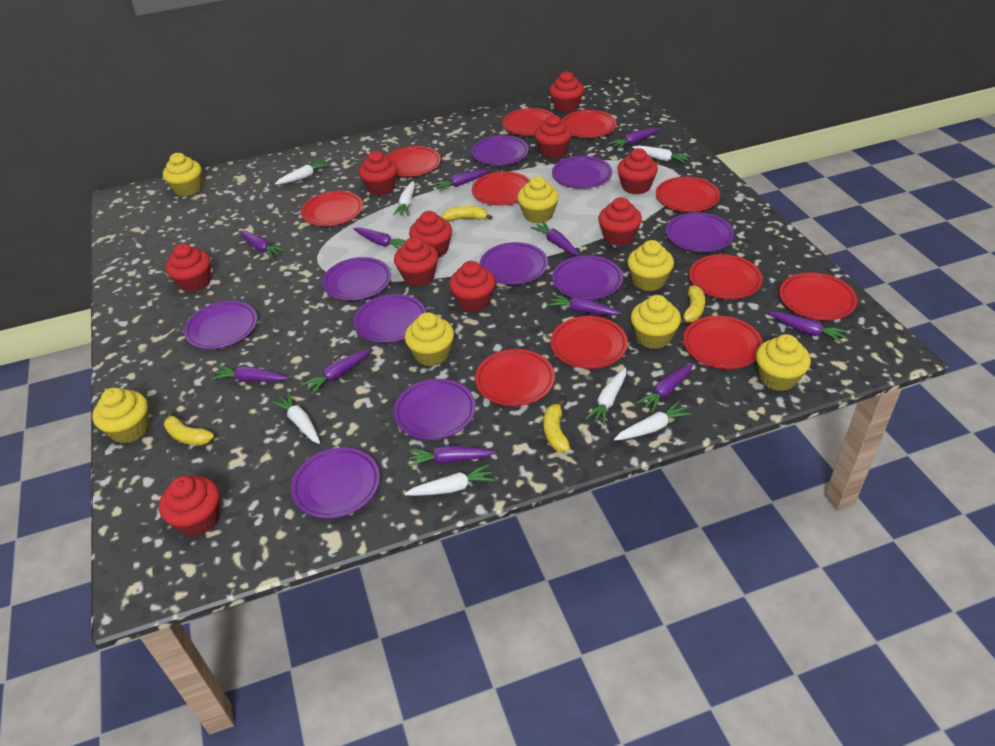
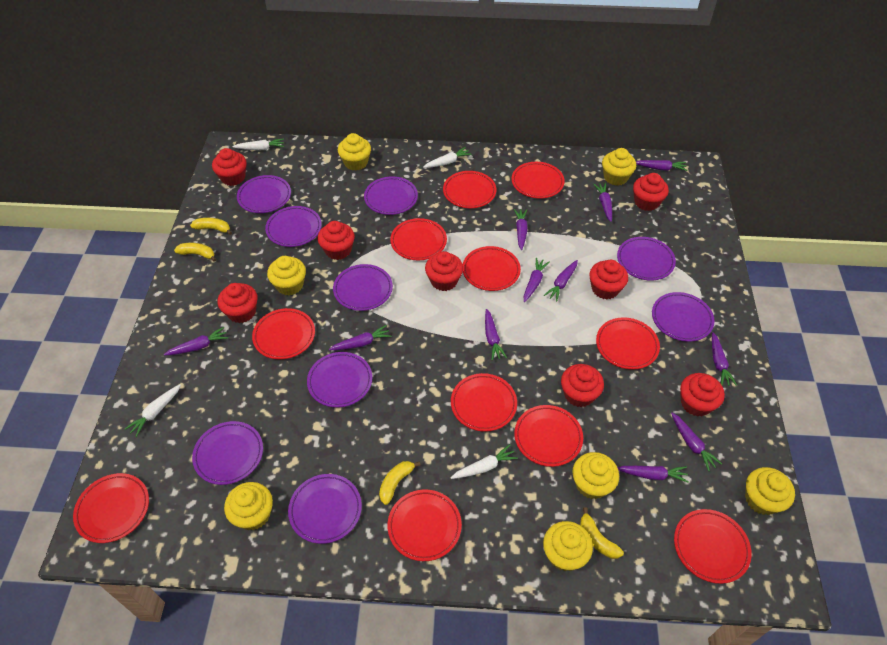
purple plate: [184,301,257,349] [291,447,380,519] [322,257,391,301] [354,294,426,343] [393,379,476,440] [471,135,529,166] [479,242,548,285] [552,156,612,189] [552,255,623,300] [666,212,734,252] = 10 -> [192,421,263,485] [237,175,291,213] [265,206,322,247] [288,474,362,544] [307,352,372,408] [333,264,393,311] [364,177,418,215] [617,237,676,280] [652,292,715,342] = 9
red cupcake: [159,476,220,536] [165,243,210,292] [359,151,397,195] [394,237,438,286] [409,211,452,258] [449,261,495,312] [535,115,572,158] [549,71,584,113] [599,197,642,246] [617,148,658,194] = 10 -> [212,148,247,186] [218,283,258,323] [318,221,355,260] [425,251,463,291] [561,364,604,407] [589,260,628,299] [633,173,669,211] [680,373,725,417] = 8
white carrot: [271,392,320,444] [275,159,329,185] [393,181,415,216] [405,464,495,496] [585,368,626,425] [614,401,692,440] [632,145,690,163] = 7 -> [125,384,181,437] [232,139,284,150] [423,147,472,168] [451,444,518,479] = 4

